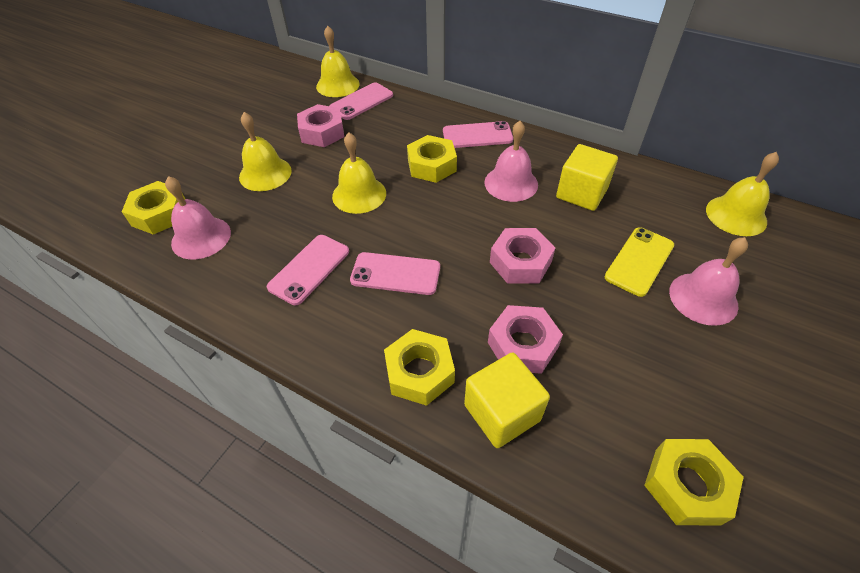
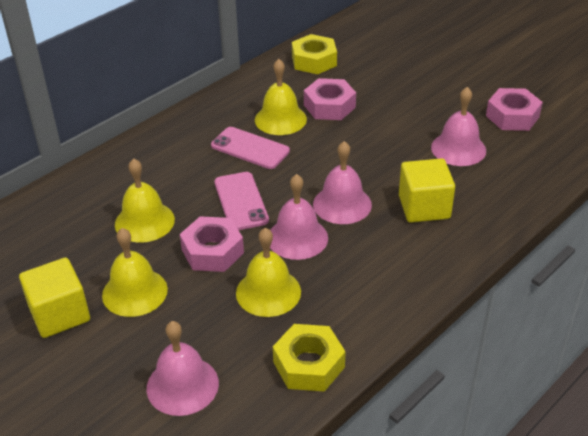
pink bell: [165,176,231,259] [484,121,538,202] [669,237,748,326] = 3 -> [147,321,219,416] [270,174,328,260] [313,141,372,224] [431,87,486,166] = 4
pink phone: [267,235,349,305] [330,82,393,120] [350,252,440,295] [443,121,513,148] = 4 -> [211,127,290,169] [214,172,269,230] = 2
yellow nut: [122,181,185,235] [384,329,455,406] [407,135,457,183] [644,439,744,526] = 4 -> [273,324,346,392] [292,34,337,74] = 2
yellow phone: [605,227,674,297] = 1 -> none = 0

